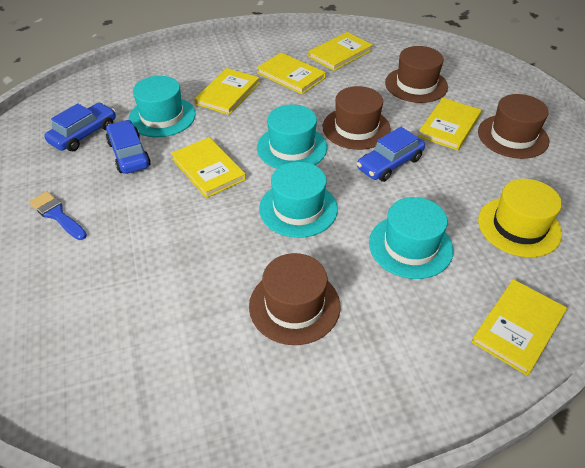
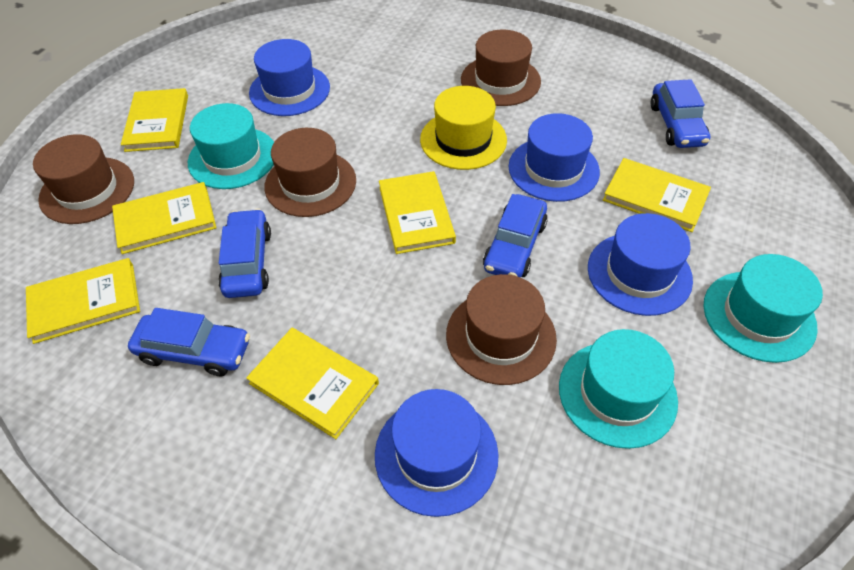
blue brush: [29,191,87,240] = 1 -> none = 0
blue car: [44,103,116,151] [106,120,151,174] [357,127,425,182] = 3 -> [128,308,250,376] [218,209,271,298] [483,194,548,278] [651,79,710,148] = 4
blue hat: none = 0 -> [249,39,330,116] [375,389,499,517] [508,113,600,202] [588,213,693,316] = 4
turquoise hat: [128,76,196,137] [257,104,327,169] [259,162,338,238] [369,197,454,279] = 4 -> [188,103,274,189] [559,329,678,449] [703,254,823,363] = 3

